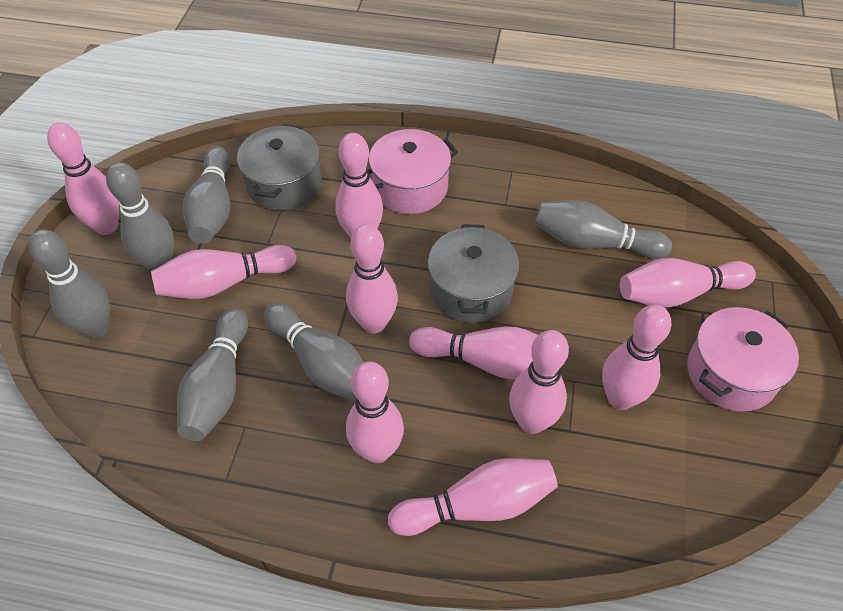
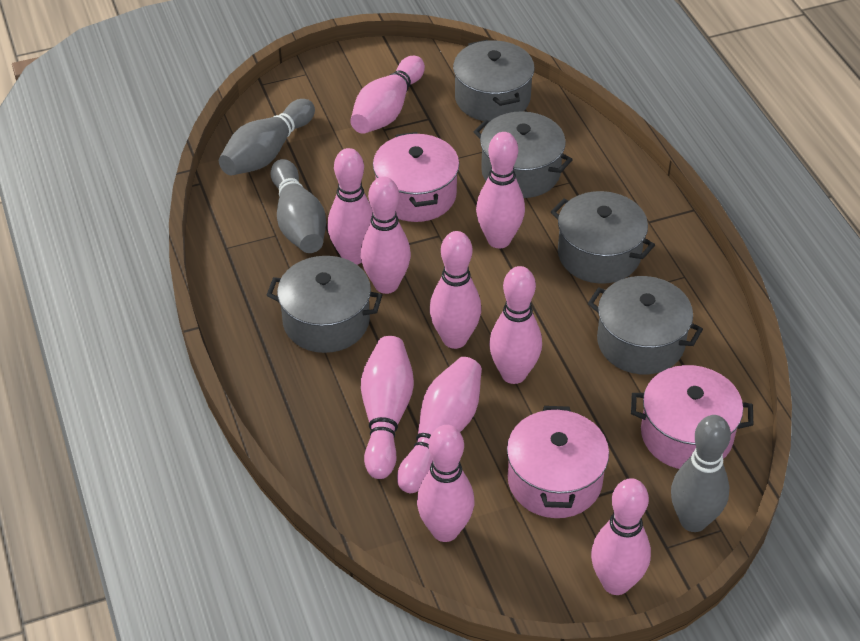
grey bowling pin: [28,229,110,339] [106,162,174,271] [177,308,248,441] [183,147,230,244] [264,303,363,401] [535,200,672,259] = 6 -> [219,99,315,175] [270,159,326,253] [671,415,731,532] = 3
grey pot: [237,124,321,211] [428,224,519,323] = 2 -> [266,256,382,353] [453,40,535,121] [474,111,573,198] [551,191,655,284] [588,276,703,374] = 5
pink pot: [367,129,458,214] [687,307,799,412] = 2 -> [373,132,459,222] [507,406,609,518] [631,365,753,469] = 3

